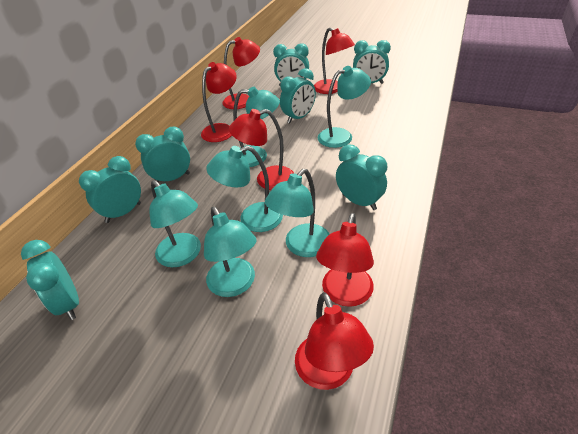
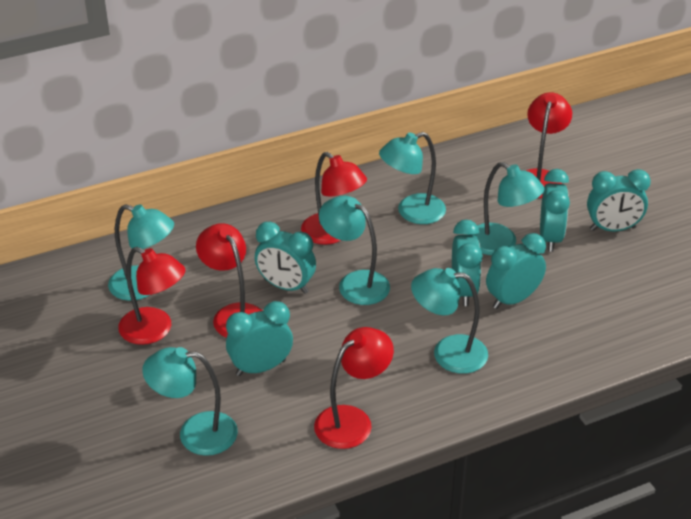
red lamp: [201,62,237,142] [222,37,260,109] [229,109,294,190] [295,292,374,390] [314,27,355,94] [316,213,374,307] = 6 -> [118,247,185,345] [196,223,262,338] [301,152,367,245] [314,327,394,449] [526,92,572,198] = 5
turquoise clock: [21,240,79,320] [79,156,141,223] [135,127,190,182] [273,43,309,86] [280,68,316,123] [336,145,387,210] [353,40,391,84] = 7 -> [226,301,293,376] [255,222,316,294] [452,220,483,306] [486,233,546,309] [540,169,570,252] [587,169,651,231] = 6

